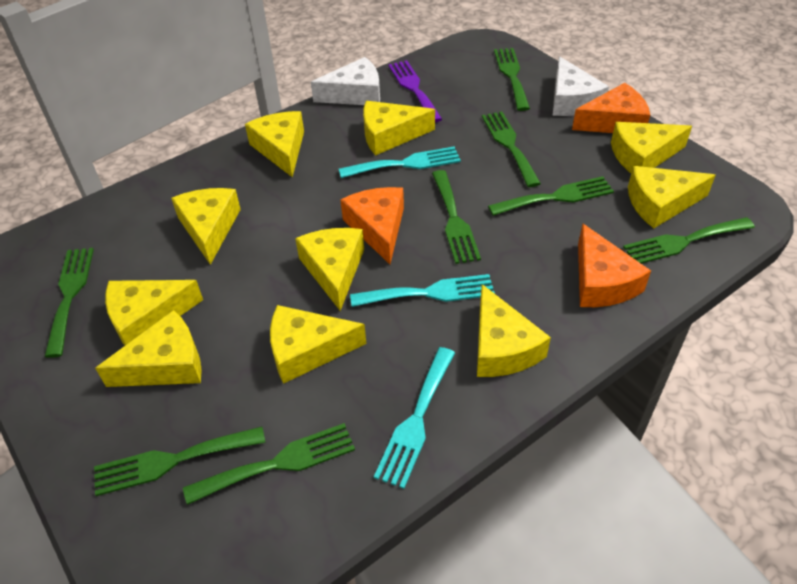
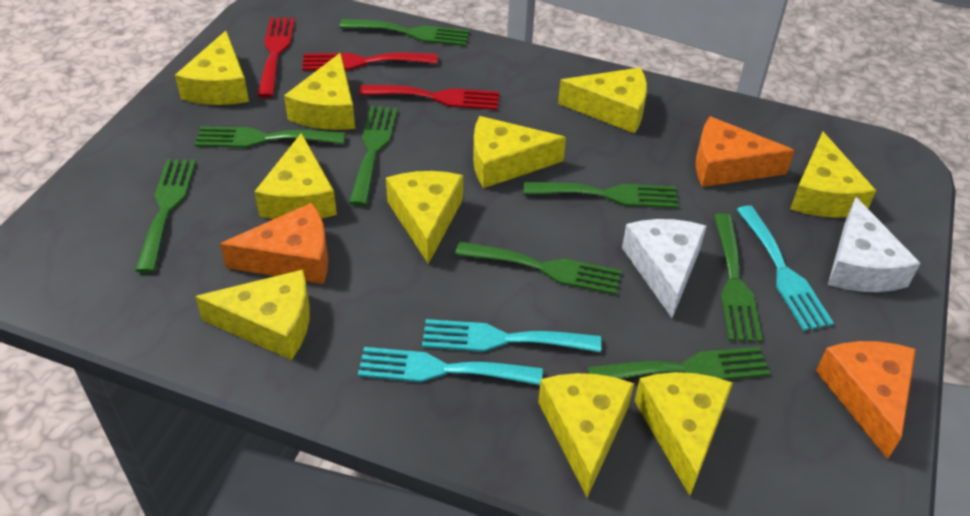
purple fork: [388,60,442,123] = 1 -> none = 0
red fork: none = 0 -> [257,17,295,98] [302,52,437,71] [359,85,499,110] = 3

